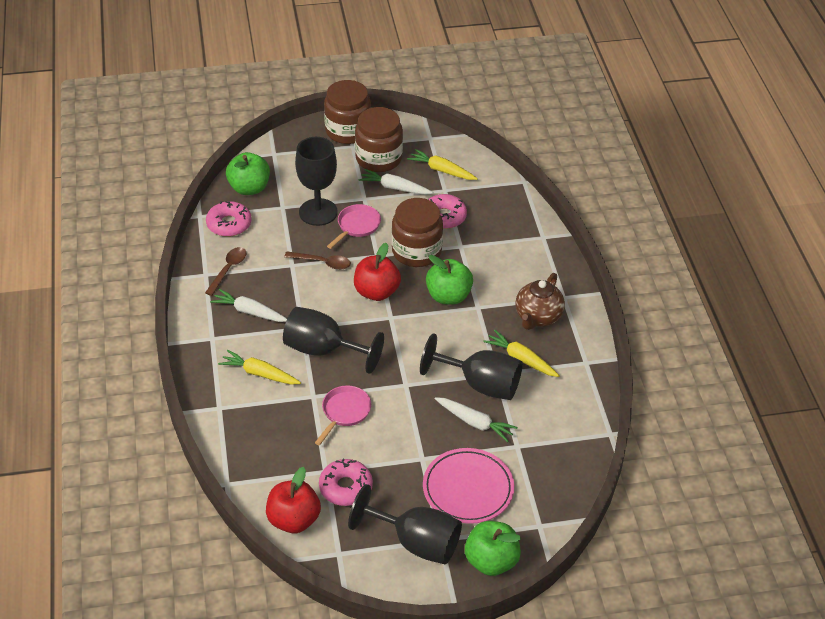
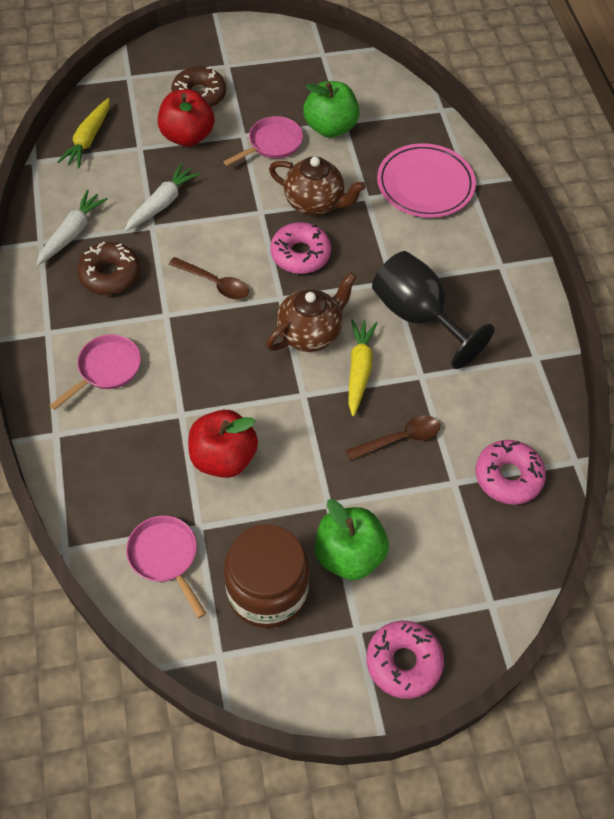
black goblet: [283,307,384,374] [295,137,338,226] [348,484,462,564] [420,333,523,400] = 4 -> [372,251,495,369] = 1
brown donut: none = 0 -> [77,242,140,295] [171,66,226,108] = 2
brown jar: [324,80,371,144] [355,107,403,172] [392,198,443,267] = 3 -> [224,524,310,628] = 1
brown teapot: [515,273,565,330] = 1 -> [266,272,357,352] [269,156,366,216] = 2
green apple: [226,152,270,195] [426,255,473,305] [465,521,521,576] = 3 -> [303,81,359,138] [315,499,389,580] = 2
pink pan: [315,386,371,446] [327,204,381,249] = 2 -> [49,334,141,410] [126,516,206,618] [223,116,303,166] = 3
white carrot: [210,289,287,322] [359,169,433,195] [435,397,517,442] = 3 -> [36,190,108,266] [125,163,200,231] = 2
yellow carrot: [218,350,301,385] [407,149,478,180] [483,330,560,377] = 3 -> [57,98,110,168] [348,319,378,416] = 2

